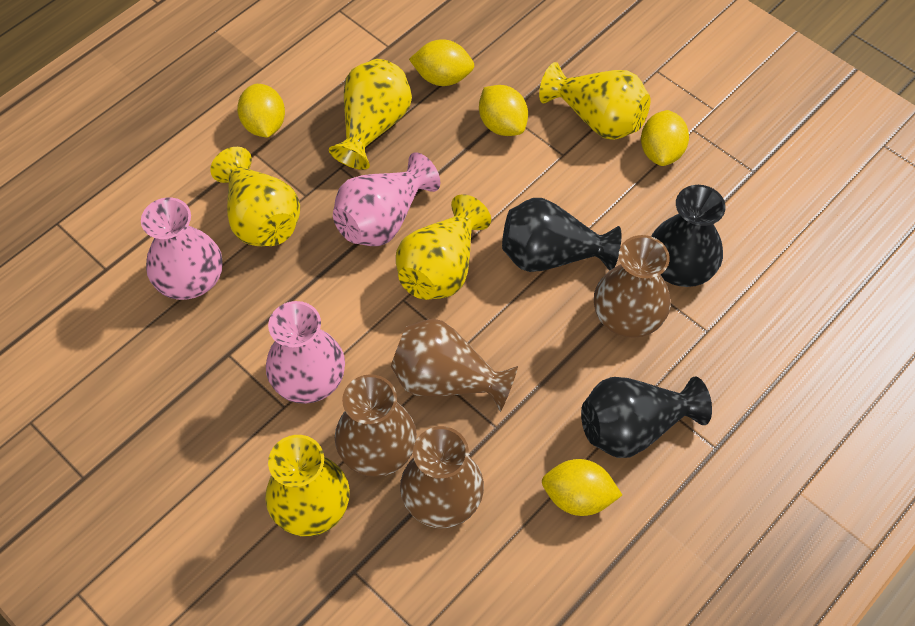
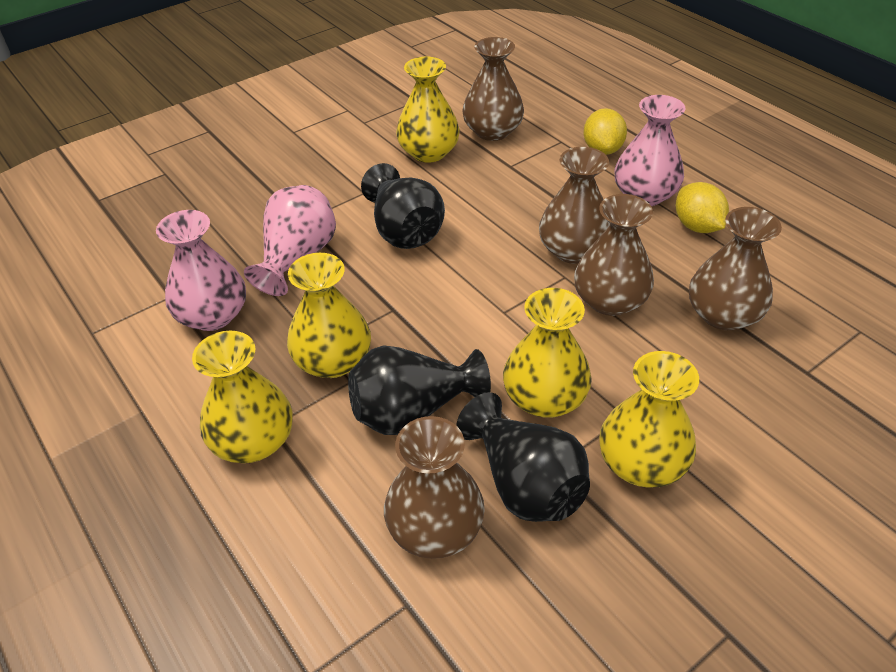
brown vase: [335,374,417,477] [391,319,518,412] [400,426,484,528] [594,235,671,338] = 4 -> [384,416,485,559] [462,37,524,141] [539,147,610,264] [574,194,654,316] [689,207,782,330] = 5
yellow lemon: [237,84,285,138] [409,39,474,86] [479,85,528,136] [542,459,622,516] [641,110,689,166] = 5 -> [583,108,627,155] [676,182,729,233] = 2

